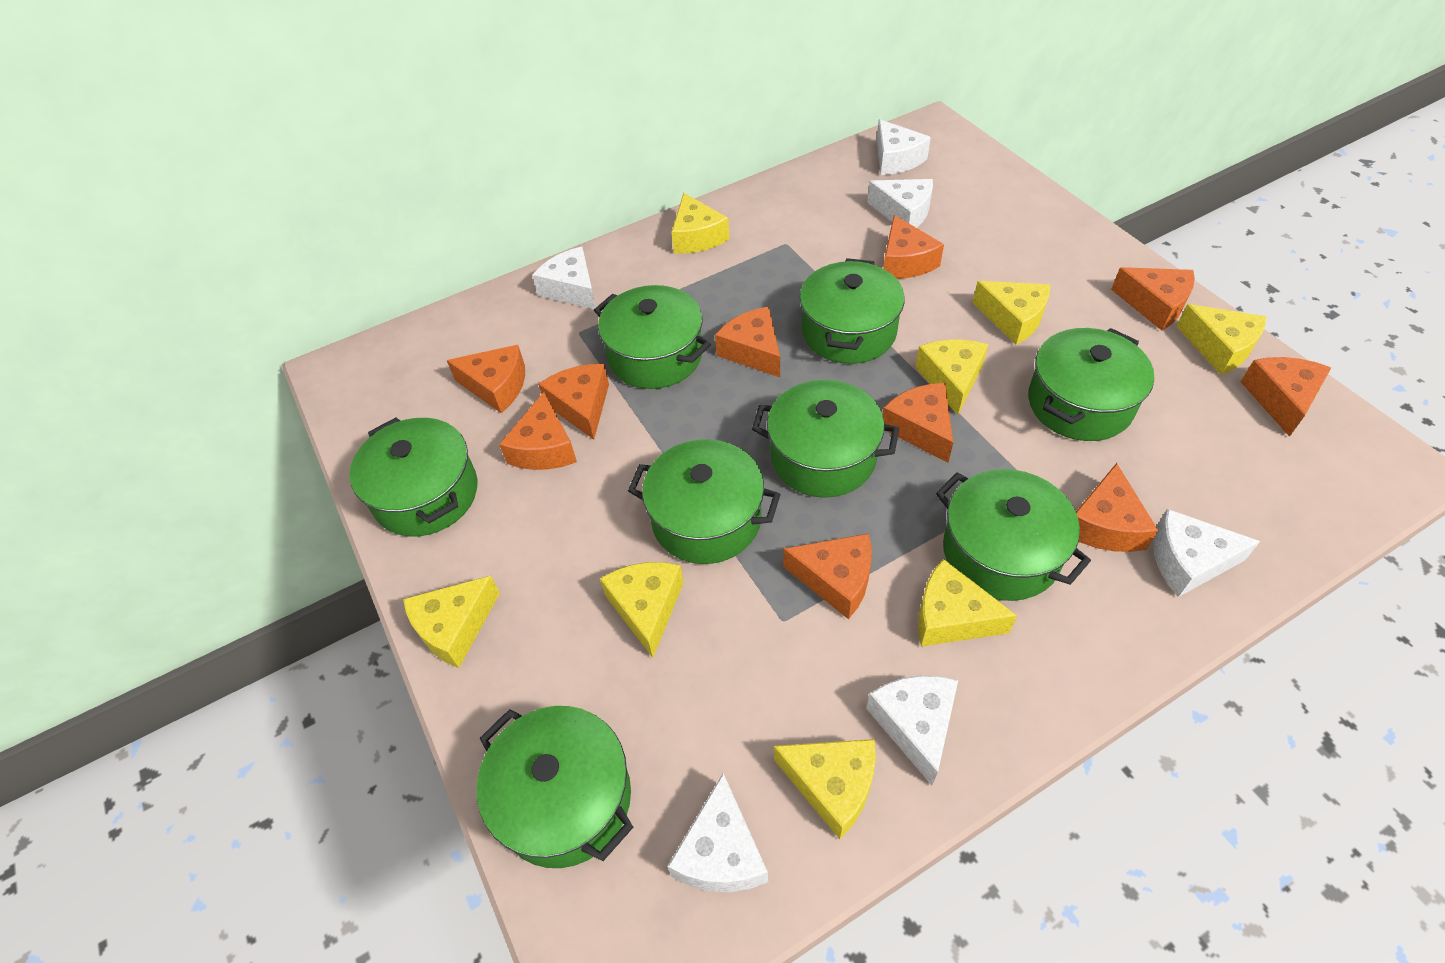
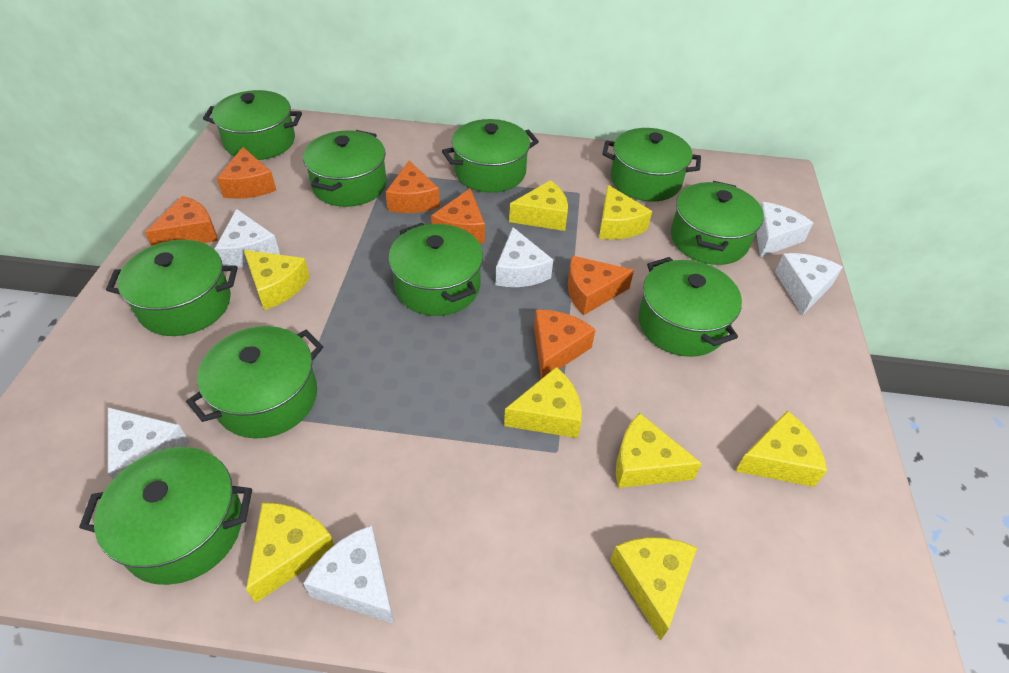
green pot: [349,417,477,537] [477,706,633,868] [594,285,711,389] [628,439,781,564] [752,380,899,498] [800,258,905,364] [936,469,1091,601] [1028,328,1154,441] = 8 -> [79,447,252,585] [106,240,238,336] [186,326,324,438] [203,90,302,160] [303,130,387,207] [388,223,483,316] [442,119,539,193] [602,128,701,202] [638,257,742,357] [671,181,764,265] = 10
orange cheese: [447,345,525,413] [499,392,577,470] [538,364,609,440] [715,307,780,377] [784,533,872,619] [882,383,953,463] [883,215,944,279] [1076,463,1158,552] [1111,267,1195,331] [1241,357,1331,437] = 10 -> [145,196,218,246] [216,147,276,199] [385,161,440,213] [431,188,485,243] [534,310,596,379] [568,256,634,315] = 6

